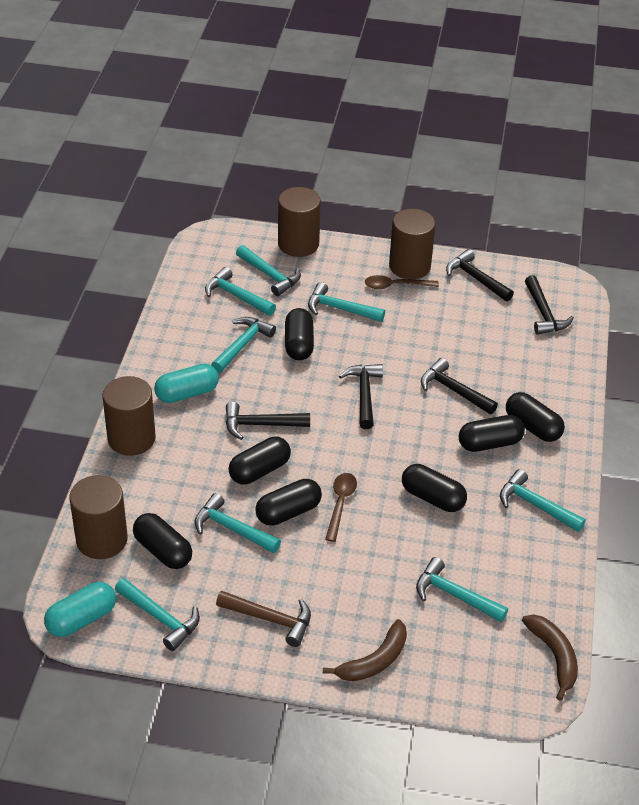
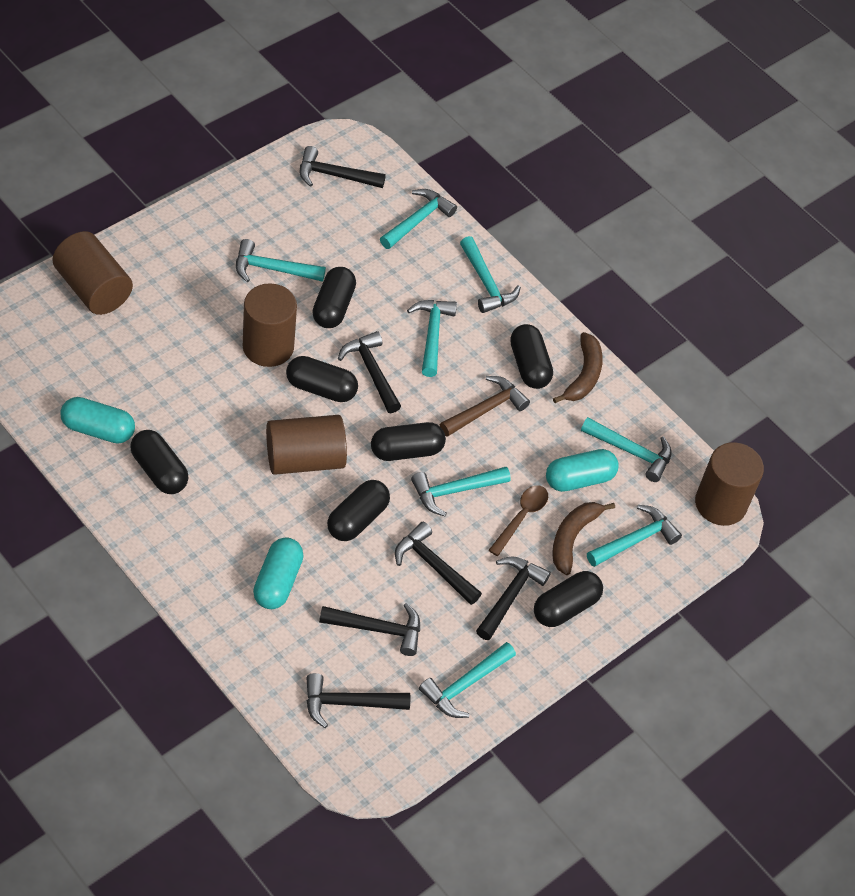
black hammer: [226,402,310,440] [339,364,383,429] [421,358,498,414] [446,249,514,301] [525,275,574,335] = 5 -> [300,146,386,188] [306,673,410,728] [319,603,420,656] [338,331,401,413] [395,522,482,605] [476,556,551,640] = 6
brown spoon: [325,473,357,542] [365,275,439,289] = 2 -> [489,485,548,556] = 1
turquoise capsule: [44,582,116,637] [154,364,219,403] = 2 -> [60,397,135,443] [253,537,304,609] [546,449,619,492] = 3

